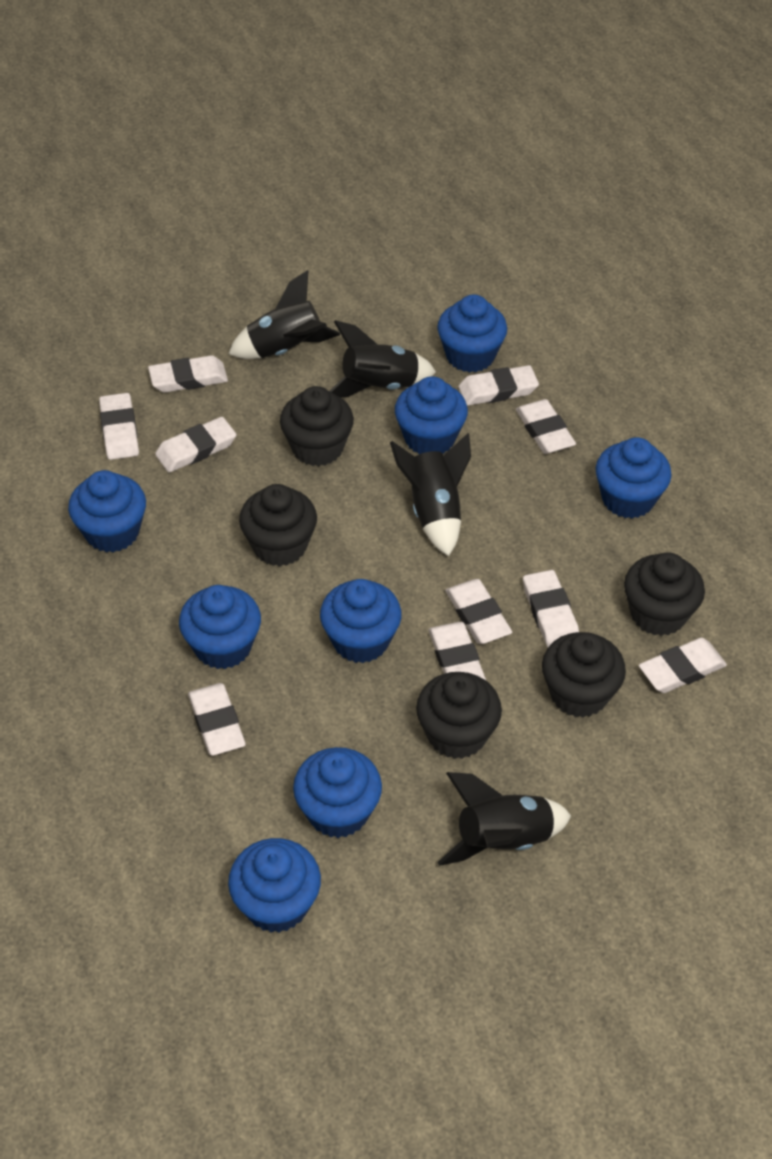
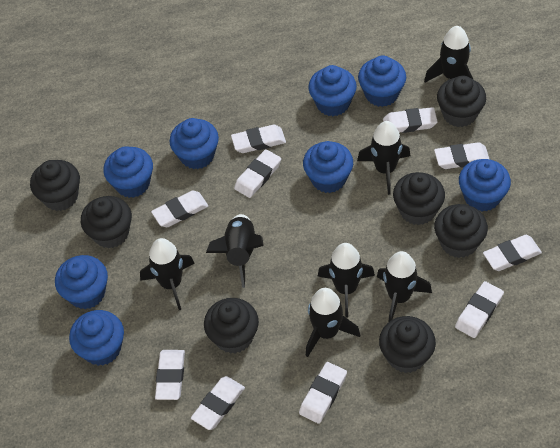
black cupcake: [239,484,317,566] [280,386,354,466] [416,672,502,759] [542,632,626,718] [624,552,705,636] = 5 -> [30,160,80,211] [81,196,132,248] [204,298,259,354] [379,316,436,373] [393,172,445,225] [434,204,488,258] [437,76,486,127] = 7
black rocket: [229,270,340,359] [330,320,436,398] [390,433,471,556] [437,772,571,866] = 4 -> [140,238,195,310] [206,214,264,288] [306,288,360,357] [318,243,375,318] [357,121,410,195] [377,251,432,322] [424,26,474,82] = 7

